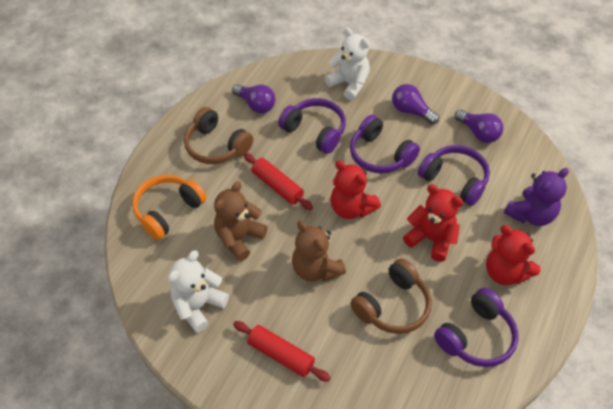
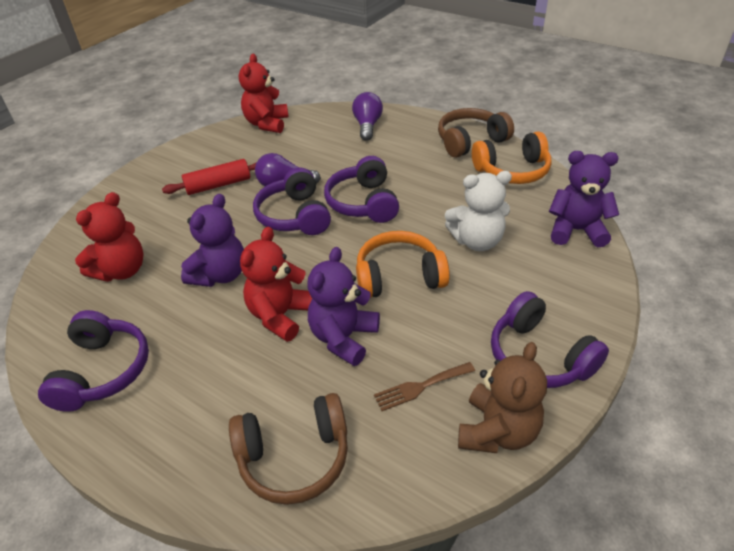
brown fork: none = 0 -> [374,362,475,411] = 1
brown teddy bear: [214,181,268,261] [292,221,346,282] = 2 -> [458,342,547,453] = 1
orange headphones: [132,175,207,240] = 1 -> [356,231,450,298] [472,131,552,184] = 2
purple light bulb: [232,84,275,113] [392,84,439,125] [455,109,503,143] = 3 -> [255,153,321,186] [352,92,383,141] = 2
purple teddy bear: [504,168,569,226] = 1 -> [181,194,244,287] [307,247,380,366] [549,151,619,247] = 3
red rolling pin: [233,321,331,382] [244,153,313,210] = 2 -> [162,159,257,195] = 1
white teddy bear: [168,250,229,333] [325,28,370,100] = 2 -> [445,171,512,251] = 1

